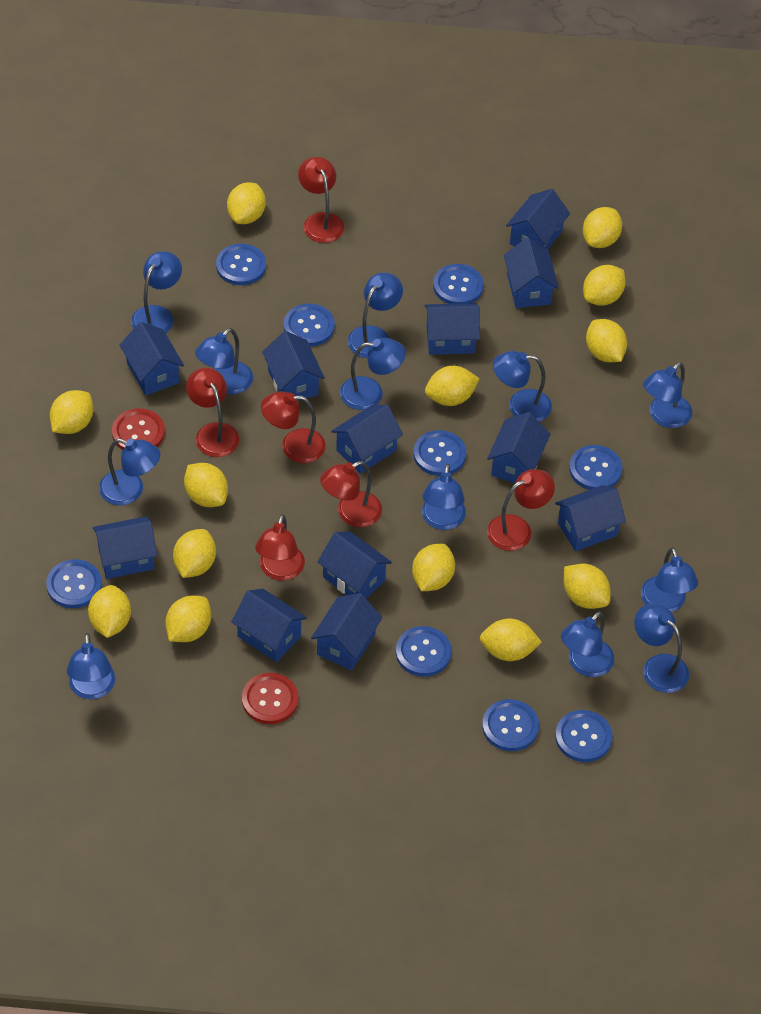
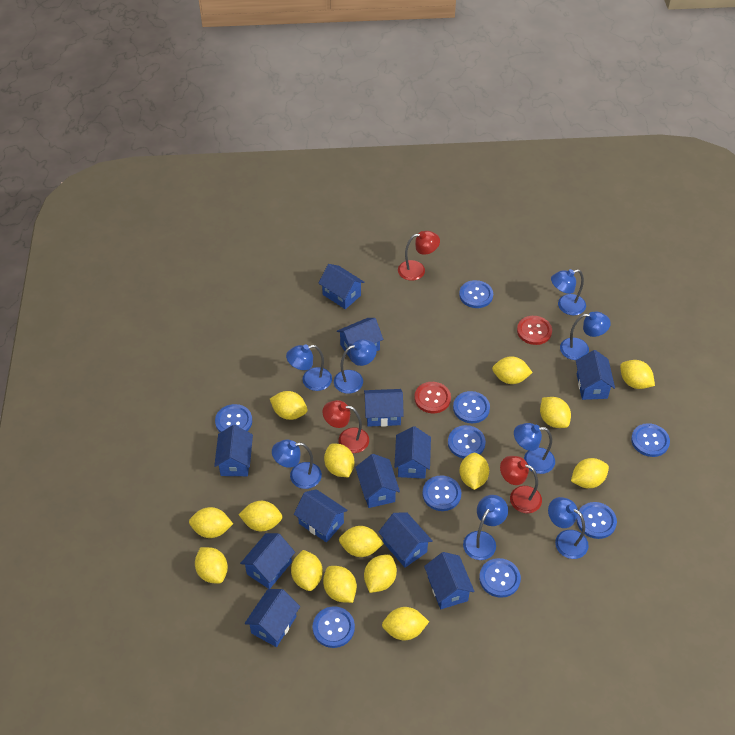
blue lamp: [67,633,115,699] [99,439,160,505] [131,251,182,333] [195,328,253,394] [340,338,406,410] [348,273,403,358] [422,464,466,530] [493,351,552,422] [561,611,614,677] [634,604,689,693] [641,547,698,612] [643,362,692,428] = 12 -> [272,440,322,489] [286,345,332,391] [334,339,377,394] [463,495,508,560] [514,423,555,474] [548,497,589,559] [551,269,586,315] [560,312,611,360] = 8
red lamp: [186,368,239,457] [255,514,305,581] [261,391,326,463] [298,157,344,243] [320,461,382,527] [487,469,555,551] = 6 -> [322,400,369,453] [398,231,440,281] [500,456,542,513] = 3
yellow lemon: [50,390,93,434] [88,585,131,638] [166,596,211,642] [173,529,216,578] [184,463,228,507] [227,182,266,224] [412,544,455,591] [425,366,480,406] [480,619,542,661] [564,564,611,609] [583,207,622,248] [583,265,626,306] [586,319,627,362] = 13 -> [189,507,233,538] [195,547,228,584] [238,501,283,531] [270,391,308,420] [291,550,323,591] [323,566,357,603] [324,443,354,477] [339,526,384,557] [364,554,397,593] [382,607,429,640] [459,453,489,490] [492,356,533,384] [540,397,571,428] [571,458,609,488] [620,360,655,389] = 15

